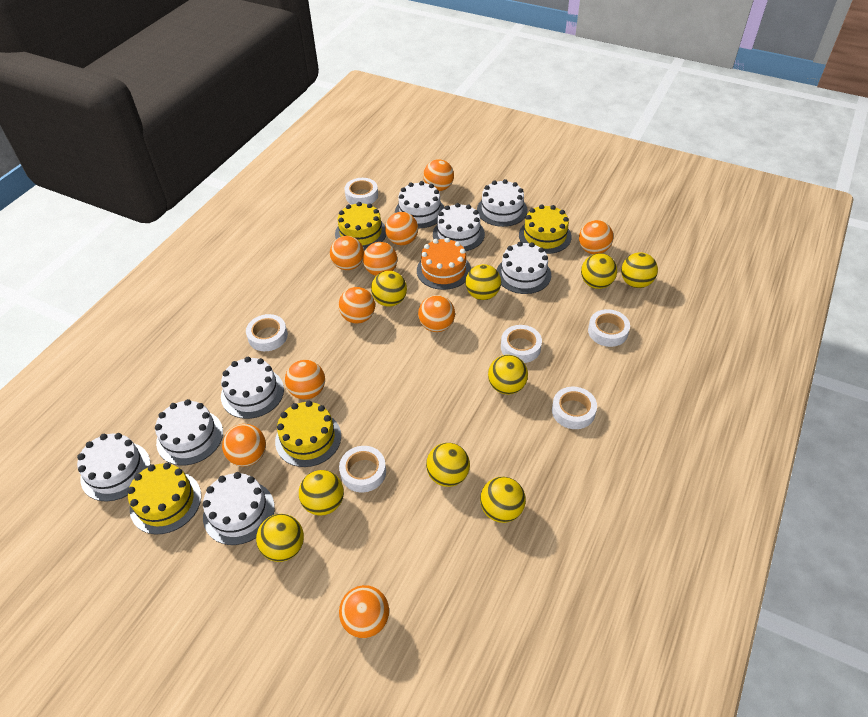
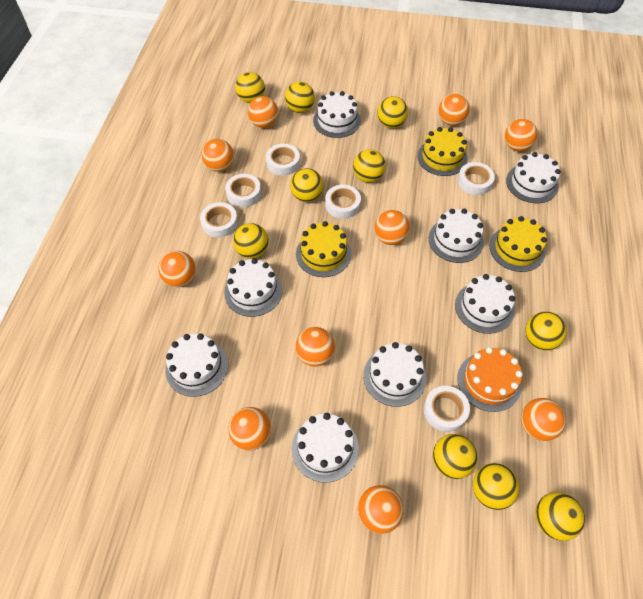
yellow ball: [256,514,304,562] [299,470,344,516] [371,271,407,307] [426,443,470,487] [466,264,501,300] [480,477,526,523] [488,355,528,395] [581,253,617,289] [621,252,658,288] = 9 -> [233,223,269,259] [235,72,265,103] [285,81,315,113] [290,168,323,202] [353,149,386,183] [378,96,408,128] [433,434,478,479] [473,463,519,510] [525,311,567,350] [535,492,585,541] = 10
yellow cake: [127,463,201,534] [275,401,341,467] [335,202,386,250] [519,204,572,254] = 4 -> [296,221,352,277] [417,127,468,176] [489,216,547,272] = 3

